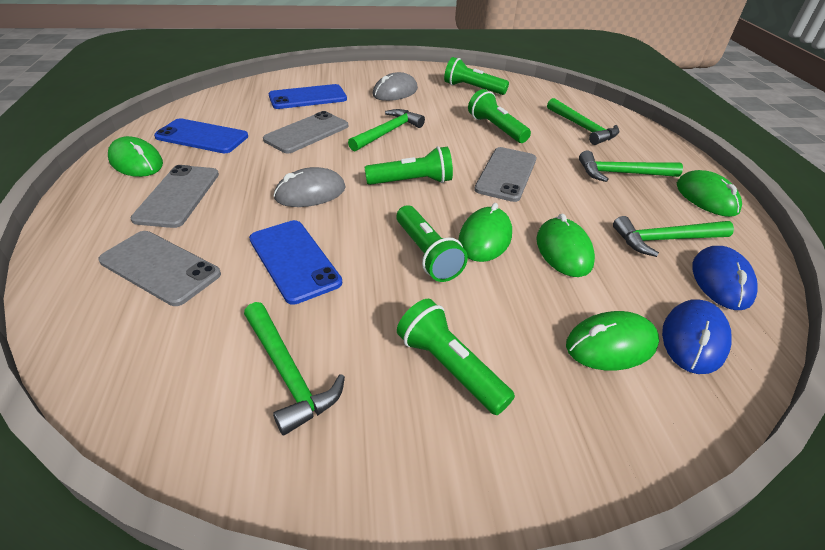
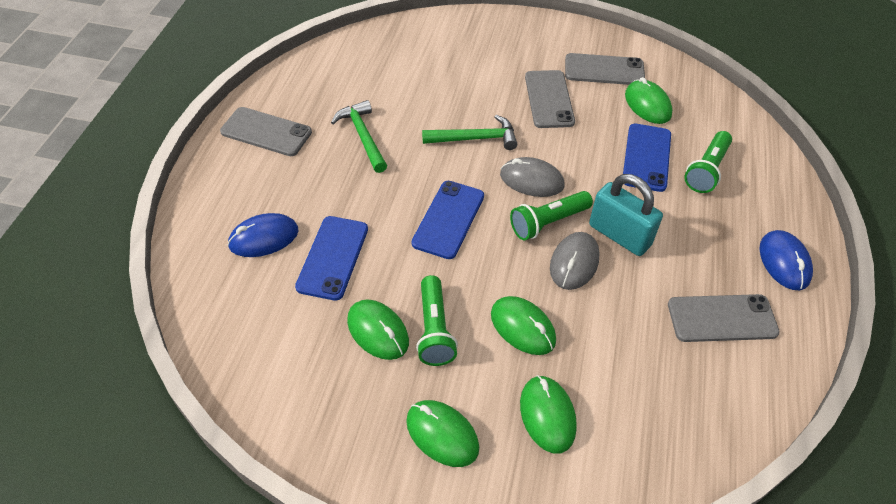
green flashlight: [364,146,453,185] [396,205,468,282] [397,299,515,415] [444,57,509,95] [468,89,531,143] = 5 -> [416,275,458,366] [510,191,593,240] [684,131,732,193] = 3
green hammer: [244,302,345,436] [348,109,425,151] [547,98,619,145] [579,151,683,182] [613,216,734,257] = 5 -> [331,100,387,173] [422,115,518,150] = 2
turquoise padlock: none = 0 -> [589,174,663,256] = 1

